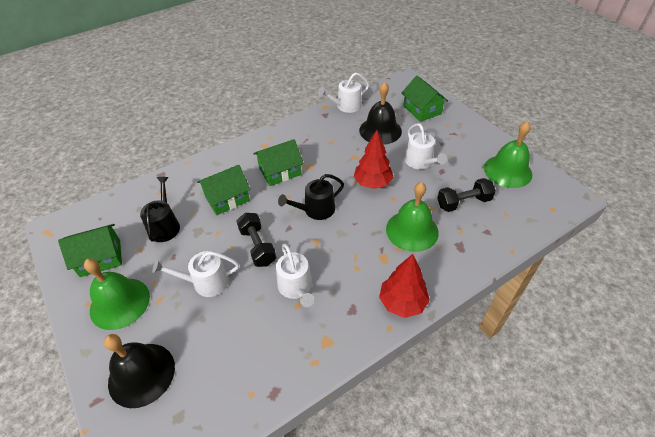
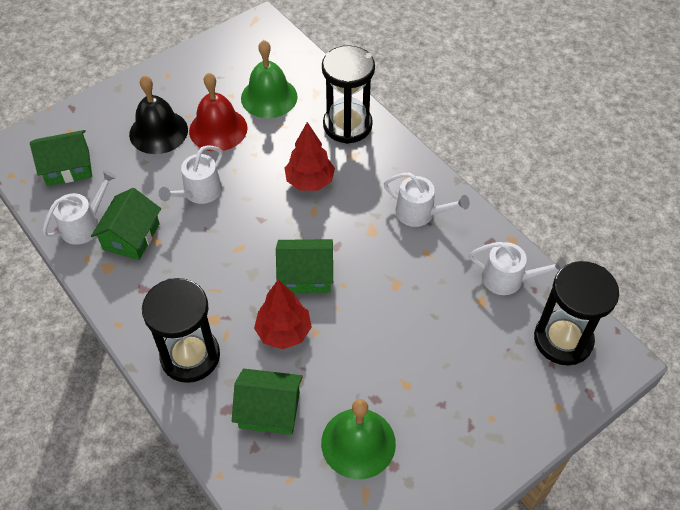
black bell: [104,334,175,408] [359,82,402,145] = 2 -> [129,75,188,154] = 1
black dumbbell: [237,213,276,267] [437,178,496,212] = 2 -> none = 0
black hourglass: none = 0 -> [142,278,220,383] [322,46,375,144] [534,261,619,365] = 3
black watering can: [140,177,180,242] [278,174,344,220] = 2 -> none = 0
green bell: [84,258,150,330] [386,182,439,252] [484,121,532,188] = 3 -> [241,40,298,118] [321,399,396,479] = 2
red bell: none = 0 -> [189,73,248,152] = 1

